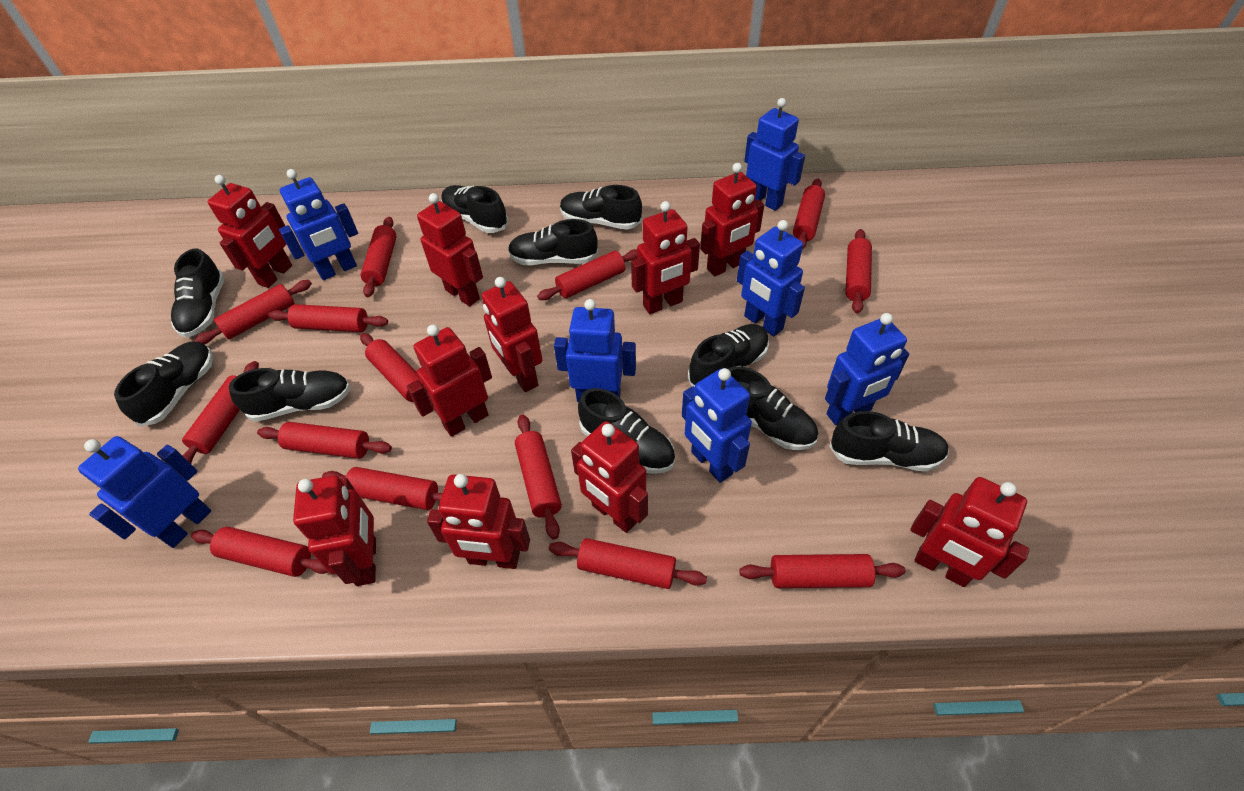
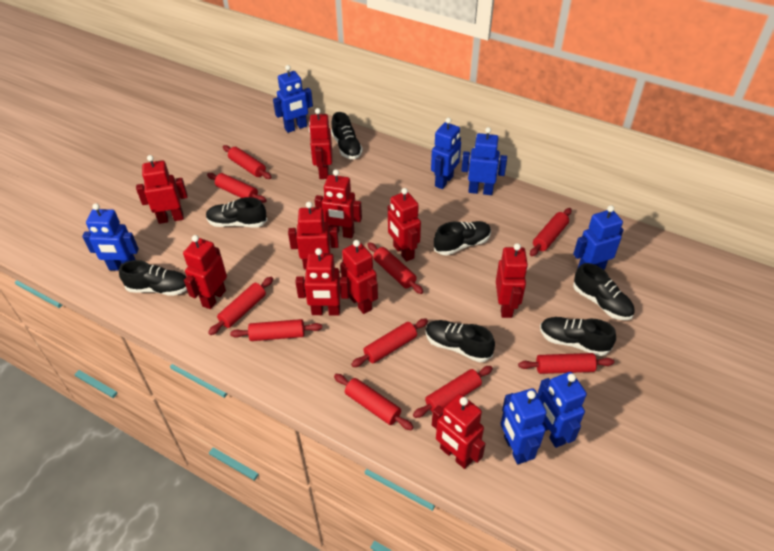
black shoe: [114,342,213,427] [171,248,225,338] [228,368,351,422] [441,185,508,233] [508,219,598,265] [560,185,642,230] [578,388,675,474] [688,324,769,388] [728,366,818,450] [829,411,949,471] = 10 -> [119,260,187,296] [206,197,267,227] [331,112,363,159] [425,320,495,362] [434,221,491,255] [540,317,616,356] [573,263,635,320] = 7
red rolling pin: [182,361,259,464] [191,527,328,577] [194,280,312,344] [257,422,392,459] [268,304,388,332] [322,467,443,510] [360,217,396,297] [360,333,433,409] [515,414,562,539] [537,249,637,300] [549,538,707,589] [739,554,906,588] [793,179,825,249] [845,229,872,314] = 14 -> [207,173,267,203] [208,277,273,335] [223,145,272,179] [230,319,322,341] [334,374,414,430] [351,319,428,367] [367,242,423,294] [413,366,493,418] [518,353,614,374] [530,208,572,256] = 10

